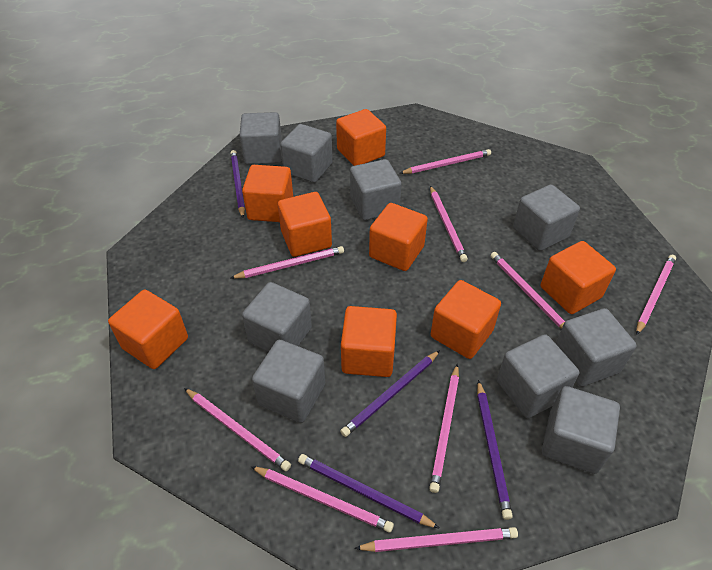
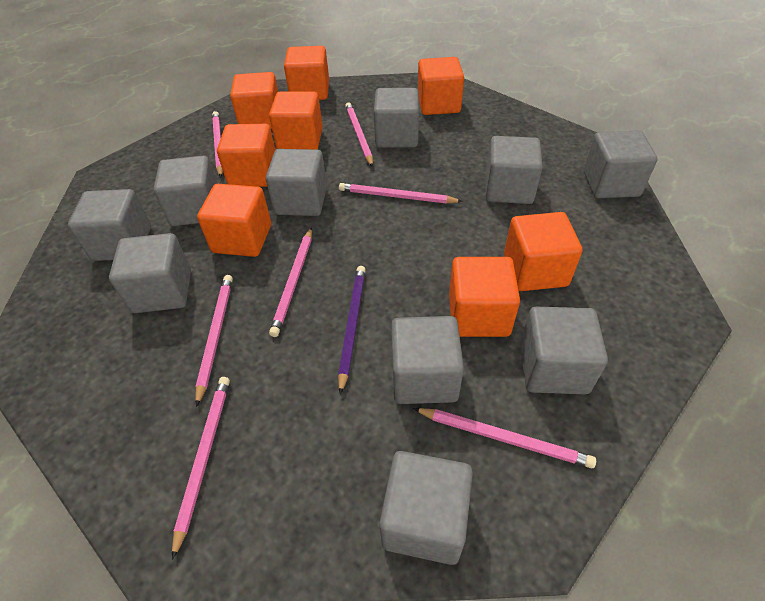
grey cube: [239,112,282,165] [242,282,312,352] [252,340,325,423] [280,124,333,183] [350,159,402,220] [497,334,579,418] [513,184,580,251] [542,386,620,474] [555,308,637,387] = 9 -> [68,189,151,261] [109,233,191,313] [154,156,217,226] [266,149,327,216] [374,88,419,148] [379,451,473,565] [391,316,464,404] [485,136,543,204] [520,307,608,394] [584,130,658,198] = 10
pink pencil: [184,388,291,471] [231,246,344,279] [251,466,394,533] [354,527,518,552] [400,149,491,174] [429,364,459,493] [430,186,468,262] [490,252,565,329] [636,255,676,335] = 9 -> [172,377,230,560] [195,275,233,407] [212,111,223,178] [269,227,312,337] [339,183,463,204] [345,102,373,167] [413,408,596,468] = 7
purple pencil: [230,150,245,218] [298,454,440,529] [340,350,440,437] [477,380,513,520] = 4 -> [338,266,366,395] = 1

